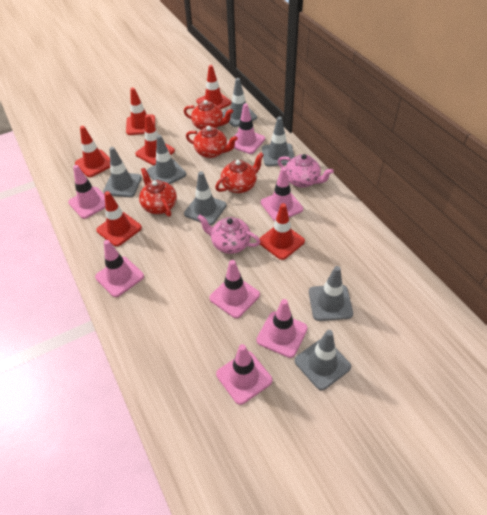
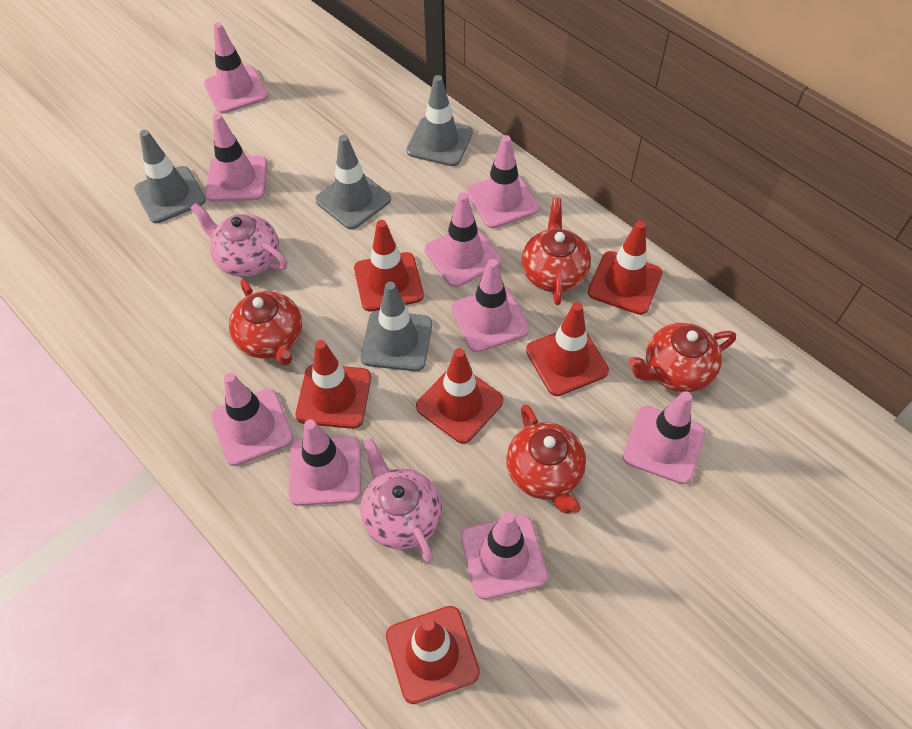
grey traffic cone: [103,147,142,197] [147,135,186,184] [184,171,227,225] [222,78,257,127] [262,117,294,166] [295,330,351,390] [309,266,353,321] = 7 -> [134,130,206,223] [315,135,391,229] [360,282,432,371] [406,75,473,166] = 4
pink traffic cone: [68,165,105,219] [95,240,144,297] [209,260,260,318] [216,344,273,405] [228,103,265,154] [256,299,308,358] [261,167,303,221] = 7 -> [204,22,268,114] [206,113,267,202] [211,373,293,466] [289,419,361,506] [425,193,502,287] [451,259,529,352] [461,512,548,600] [467,135,539,229] [623,391,705,484] = 9

